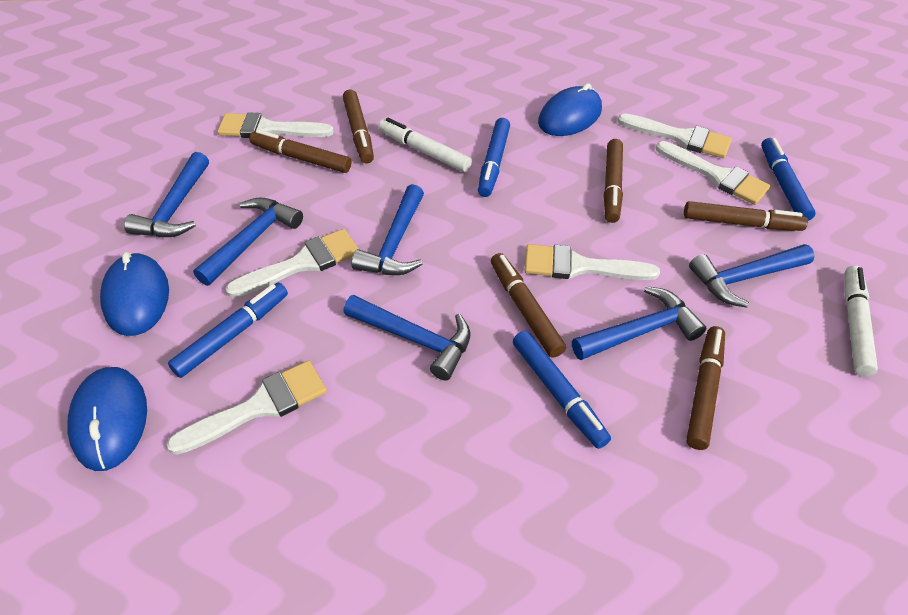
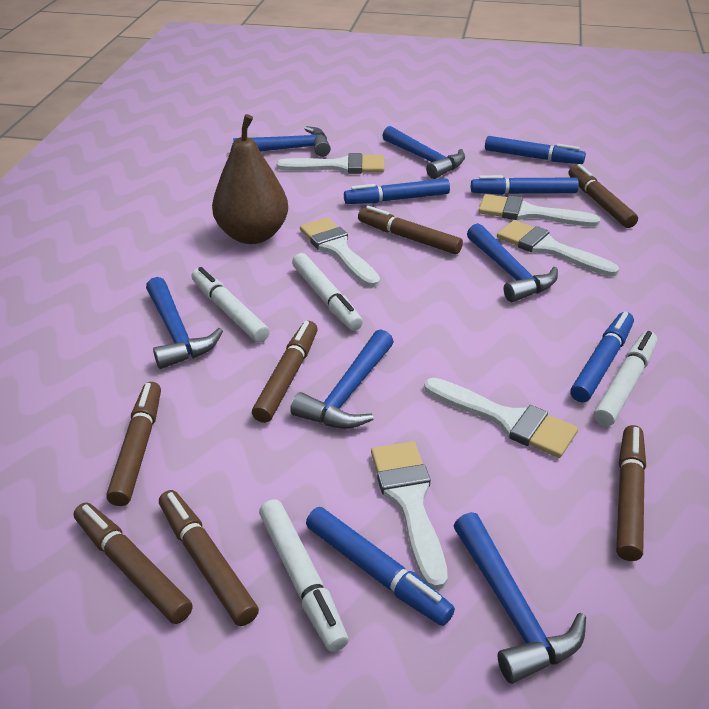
blue marker: [168,283,288,378] [478,118,510,197] [513,331,611,449] [761,138,816,221] = 4 -> [306,507,455,626] [344,179,450,204] [471,175,579,195] [485,136,586,164] [570,311,634,402] = 5
blue mouse: [68,367,147,471] [100,252,169,336] [538,83,602,136] = 3 -> none = 0
brown marker: [249,129,351,173] [343,90,374,163] [491,253,566,358] [604,139,623,223] [684,201,808,231] [686,326,725,450] = 6 -> [73,503,193,624] [106,382,161,506] [159,490,259,626] [252,321,318,423] [358,206,463,254] [568,164,638,228] [616,425,646,561] = 7
brown pear: none = 0 -> [212,114,288,244] = 1
white marker: [378,118,472,172] [845,265,878,376] = 2 -> [191,267,270,343] [259,499,349,652] [292,253,363,331] [594,331,657,426] = 4

